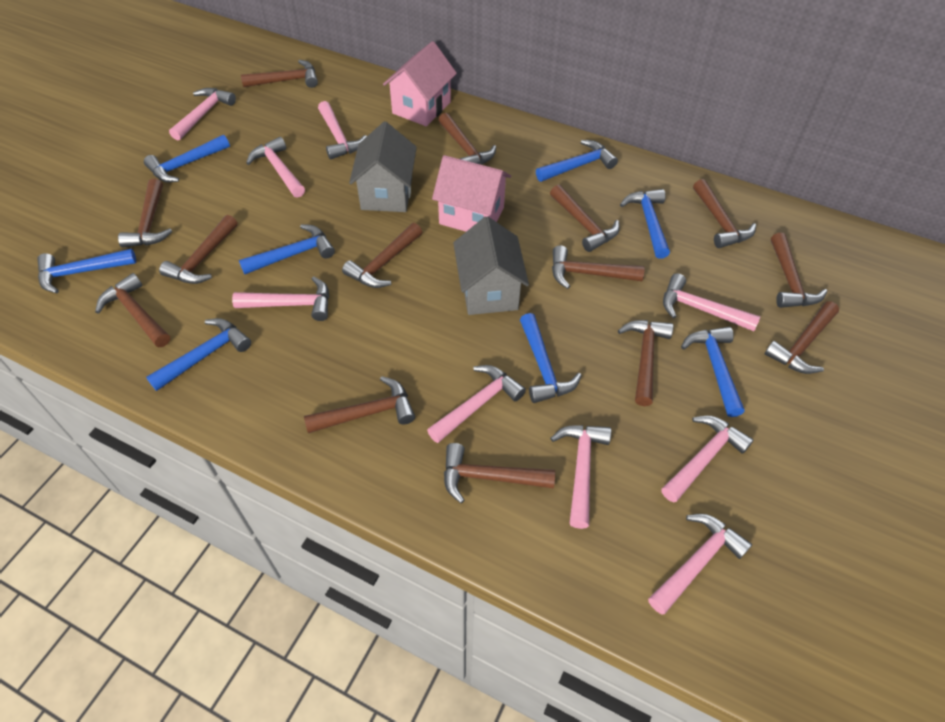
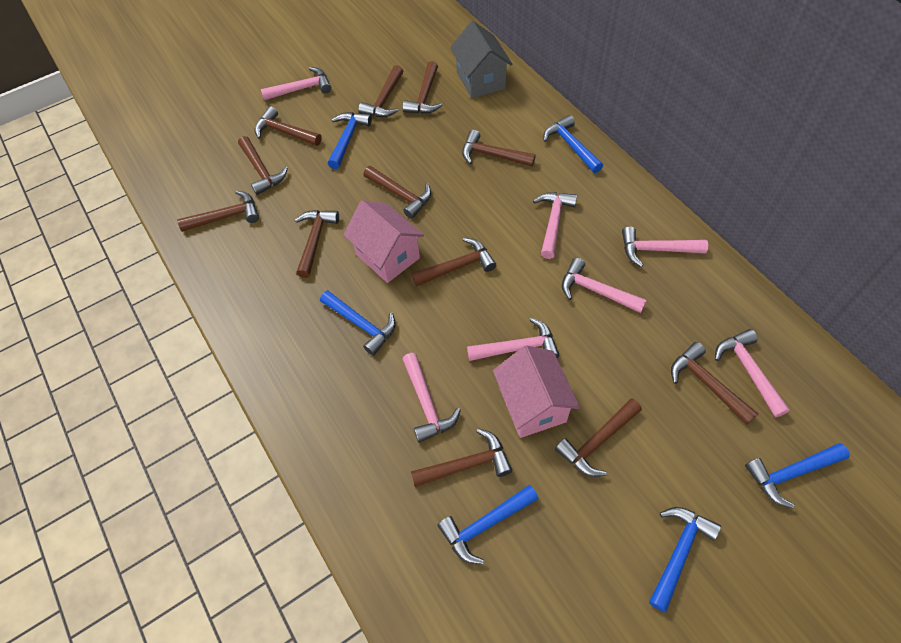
blue hammer: [38,248,136,293] [144,135,230,183] [146,318,251,391] [239,224,335,274] [520,313,582,403] [536,140,618,182] [620,189,670,259] [681,327,745,417] = 8 -> [320,290,396,356] [328,112,372,169] [437,485,538,565] [543,115,603,173] [649,507,721,612] [745,443,850,509] = 6
brown hammer: [95,273,170,347] [118,179,172,248] [159,215,238,284] [241,60,318,88] [304,376,415,433] [342,223,422,288] [439,113,496,165] [444,443,555,503] [550,185,619,252] [552,245,644,289] [618,320,673,406] [693,179,756,248] [765,301,839,374] [771,233,827,308] = 14 -> [177,190,259,232] [238,136,288,195] [254,106,322,146] [295,210,339,278] [358,65,403,117] [364,166,431,219] [403,61,442,114] [411,428,512,487] [412,238,496,286] [462,130,536,166] [555,398,642,477] [671,342,758,425] = 12
grey house: [349,122,417,212] [453,216,529,315] = 2 -> [450,21,513,98] = 1
pink hammer: [169,88,236,141] [232,276,329,321] [246,137,305,198] [318,101,367,160] [427,365,526,443] [550,425,611,529] [648,514,752,614] [661,416,754,502] [663,273,760,331] = 9 -> [261,67,332,101] [402,353,461,443] [467,318,559,361] [533,192,577,259] [562,258,647,313] [622,227,708,267] [715,329,790,417] = 7

